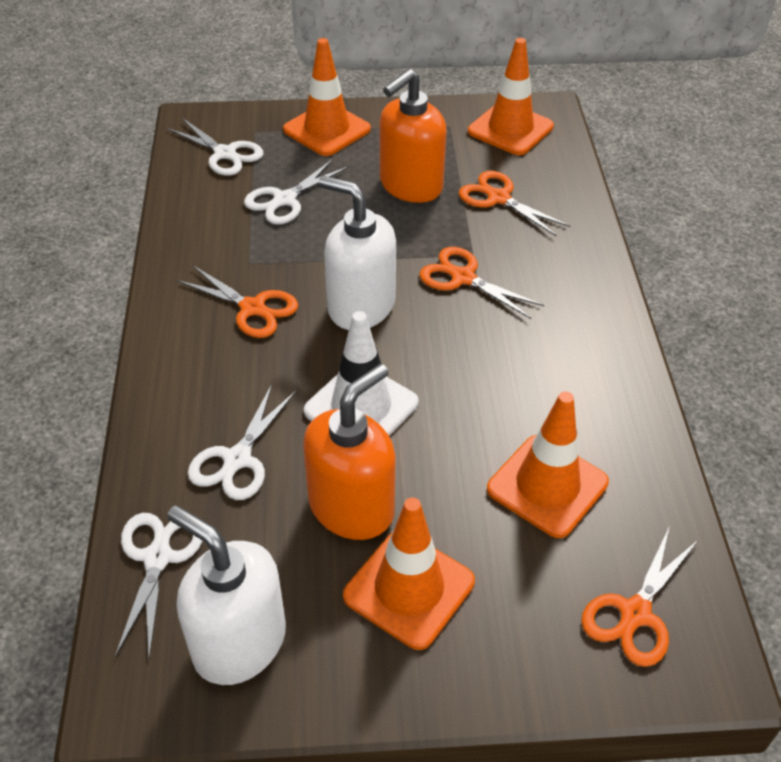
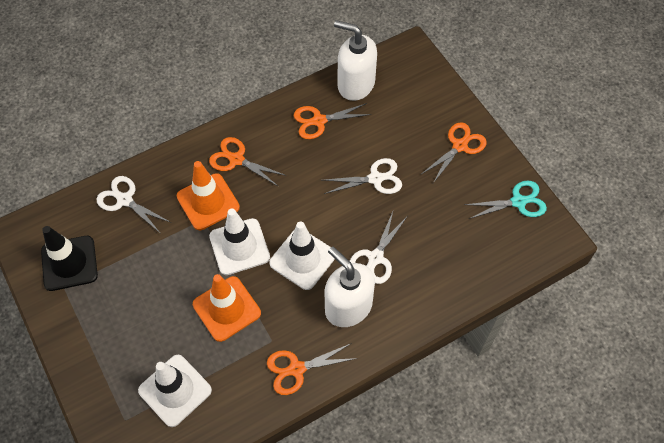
black traffic cone: none = 0 -> [41,226,98,291] = 1
orange soap dispenser: [303,364,396,540] [380,69,447,203] = 2 -> none = 0
orange traffic cone: [283,38,371,156] [343,498,475,650] [468,38,554,155] [487,391,609,538] = 4 -> [177,161,240,230] [193,274,261,342] = 2
turquoise scissors: none = 0 -> [464,180,547,219] = 1
white scissors: [115,513,203,658] [166,118,264,176] [188,384,296,500] [244,159,349,224] = 4 -> [96,176,170,233] [323,158,402,194] [350,212,407,284] = 3
white traffic cone: [304,311,419,436] = 1 -> [138,355,212,427] [209,208,270,275] [269,221,335,290] = 3

